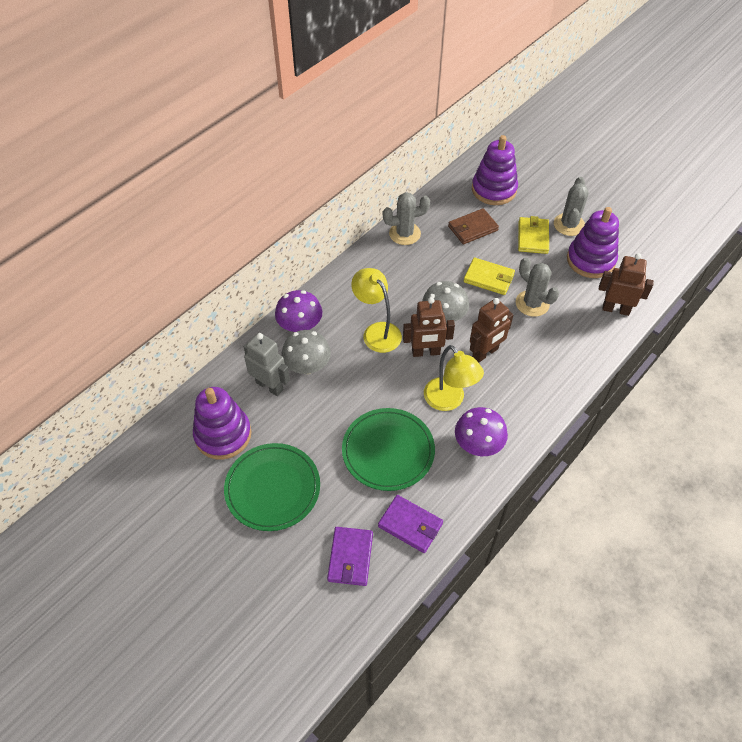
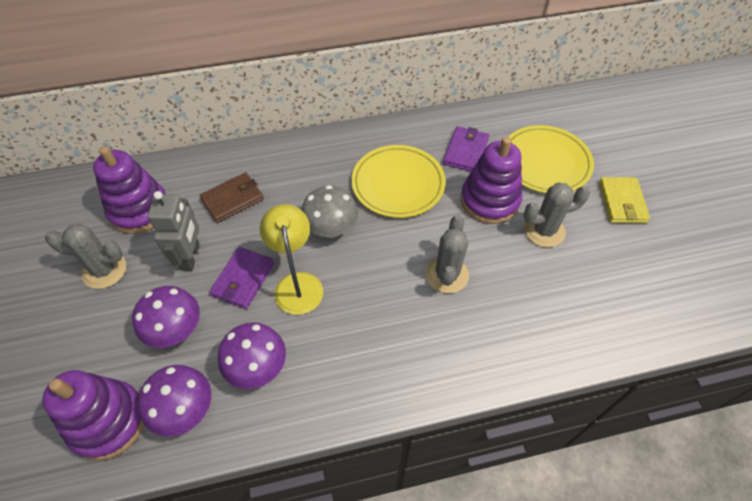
brown robot: [403,297,455,357] [470,298,513,363] [599,253,654,316] = 3 -> none = 0
green plate: [224,443,320,531] [342,408,435,491] = 2 -> none = 0
grey mushroom: [281,330,331,374] [422,281,469,323] = 2 -> [302,185,358,238] = 1
purple mushroom: [275,290,322,332] [455,407,508,456] = 2 -> [132,286,200,348] [138,365,211,437] [218,322,286,389] = 3
yellow lamp: [351,268,402,353] [424,345,484,411] = 2 -> [260,204,323,315] = 1
yellow plate: none = 0 -> [351,145,446,218] [508,125,594,193] = 2
yellow wallet: [464,258,515,295] [518,216,549,254] = 2 -> [599,177,650,223] = 1

